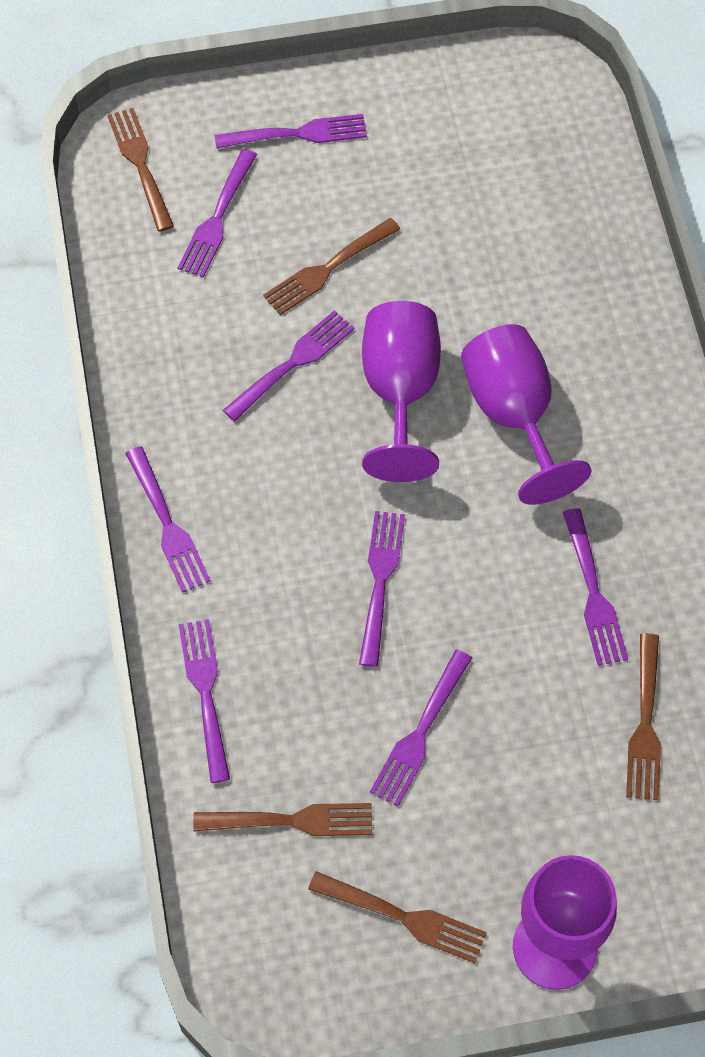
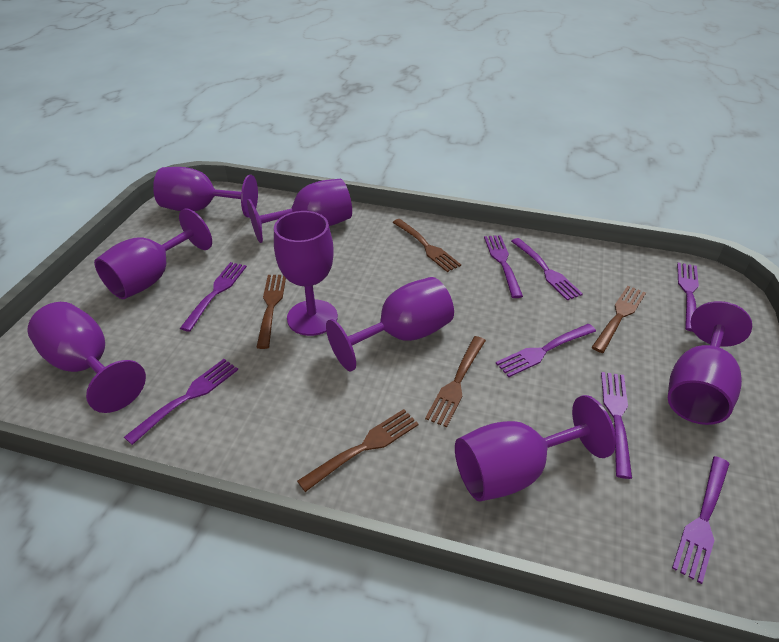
purple goblet: [362,301,441,482] [461,324,592,505] [513,855,617,990] = 3 -> [27,302,146,413] [94,208,212,299] [153,167,258,218] [247,179,352,243] [274,211,338,336] [326,277,454,372] [455,395,616,502] [668,301,752,425] = 8

